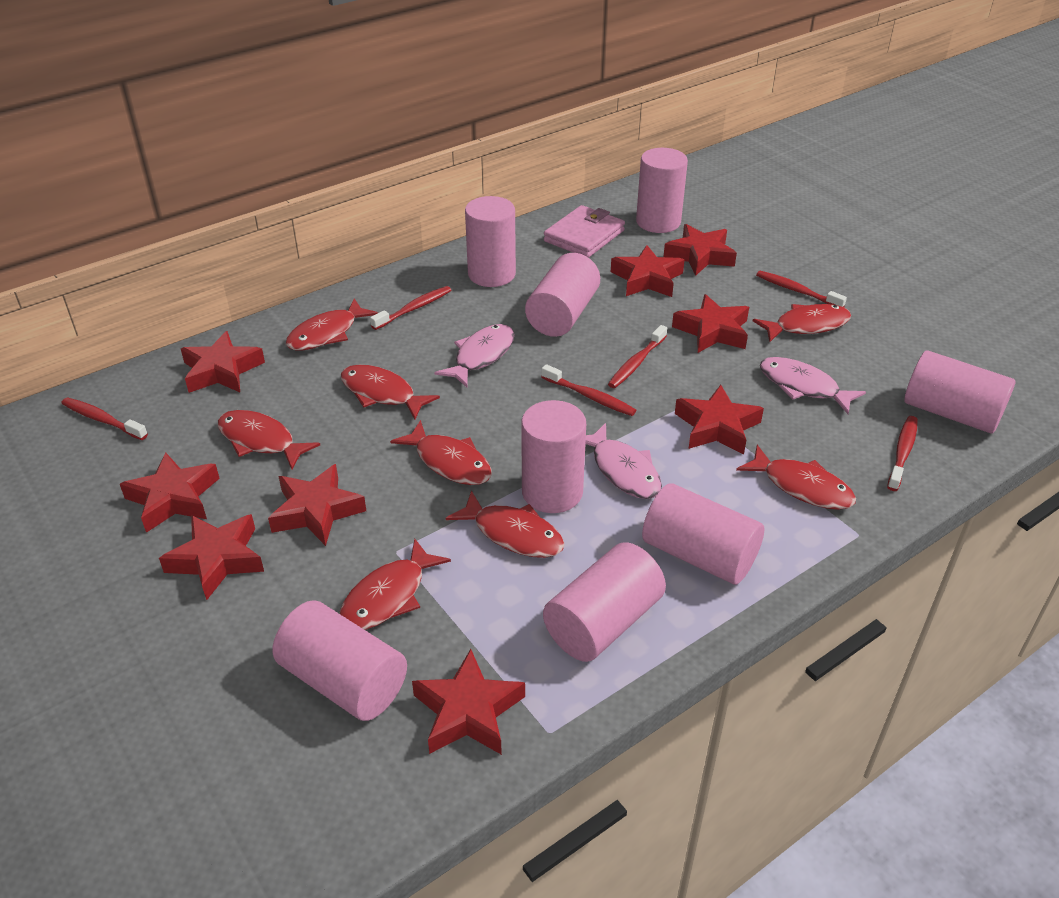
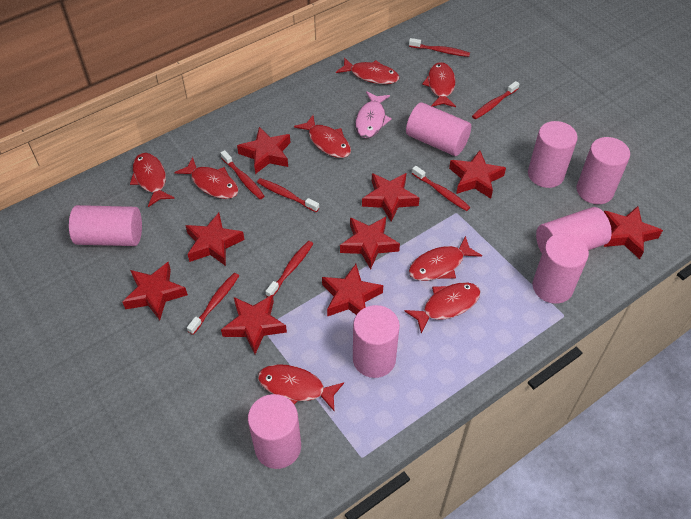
pink fish: [434,324,514,387] [586,423,662,499] [760,357,866,414] = 3 -> [355,91,392,138] = 1
pink wallet: [544,205,625,258] = 1 -> none = 0
red toothbrush: [61,397,148,440] [370,286,451,330] [541,364,636,416] [608,325,667,388] [756,271,847,307] [887,416,918,491] = 6 -> [187,273,239,335] [221,150,264,199] [257,178,319,212] [265,241,313,297] [409,38,470,57] [412,166,470,211] [472,81,520,119] = 7

